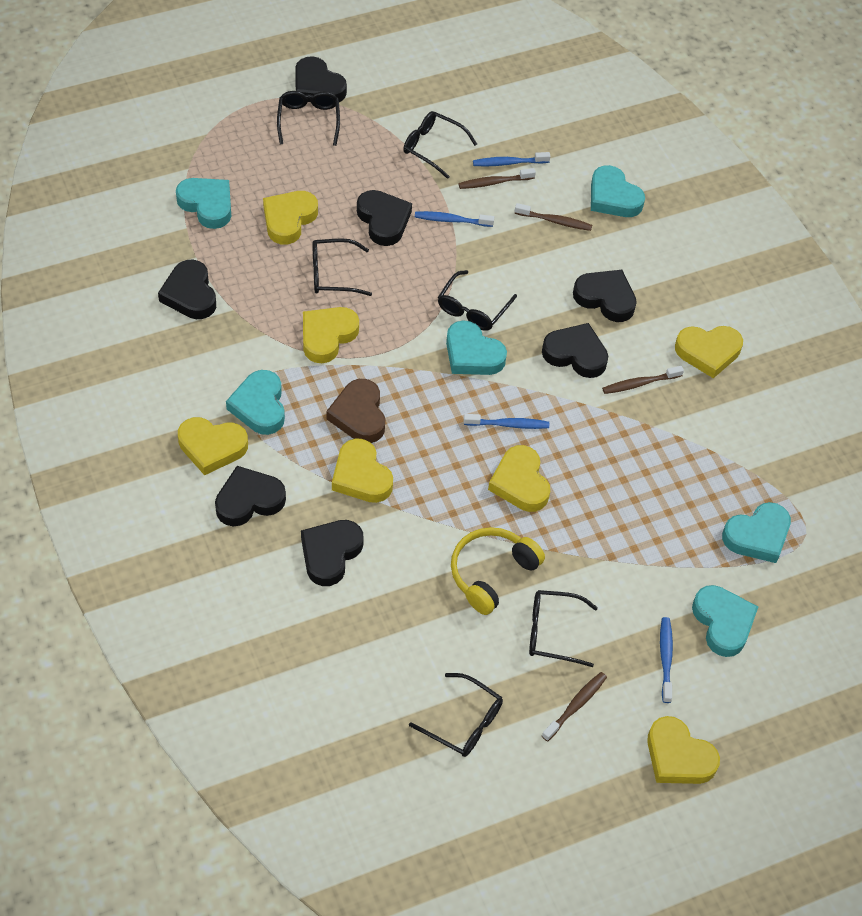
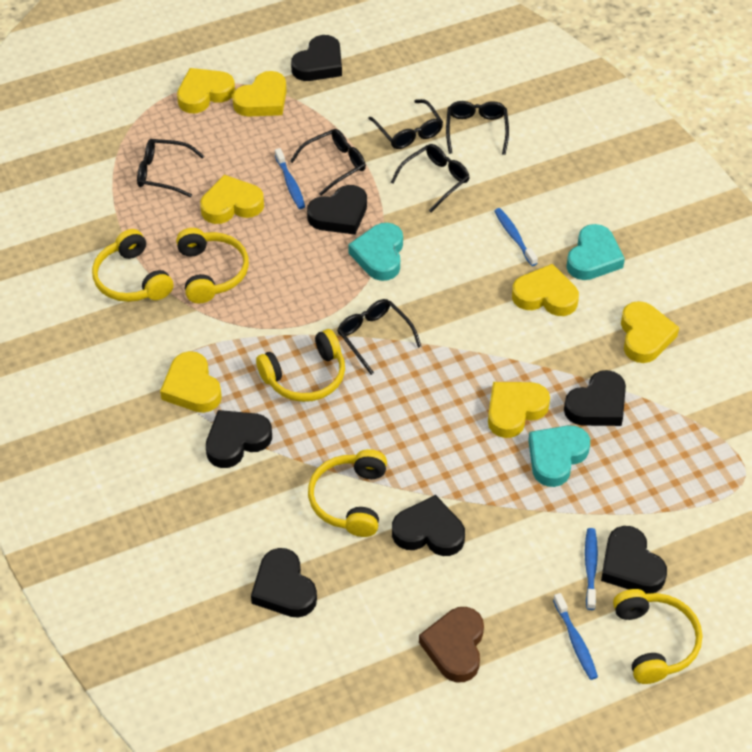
brown toothbrush: [458,168,536,189] [515,203,592,231] [542,672,607,741] [602,366,684,394] = 4 -> none = 0
turquoise heart: [176,178,231,229] [226,370,285,435] [446,320,507,375] [591,165,645,217] [692,585,758,657] [722,502,791,563] = 6 -> [348,223,403,281] [528,425,590,487] [566,224,625,280] = 3
yellow headphones: [451,527,545,615] = 1 -> [92,229,173,302] [176,228,249,303] [256,329,345,402] [308,449,387,537] [613,589,702,684] = 5

